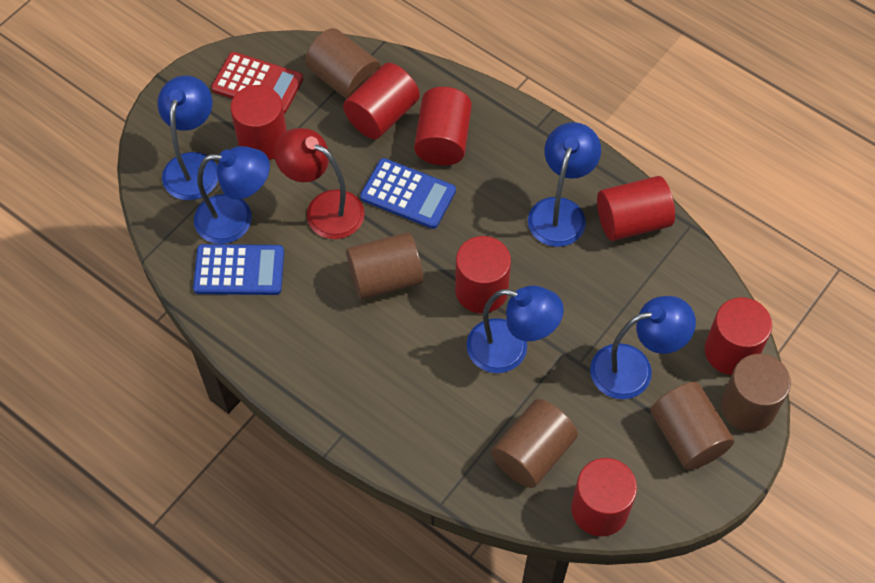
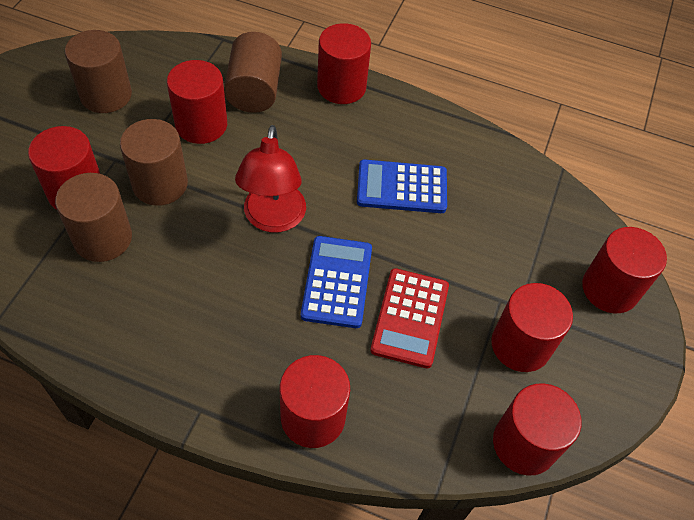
blue lamp: [157,76,218,200] [194,146,270,244] [466,286,564,373] [528,122,601,247] [590,296,696,399] = 5 -> none = 0
brown cylinder: [305,28,381,99] [346,232,423,300] [491,399,578,488] [651,382,734,470] [721,354,791,432] = 5 -> [55,173,132,262] [65,30,132,113] [120,119,188,206] [224,32,282,113] = 4

